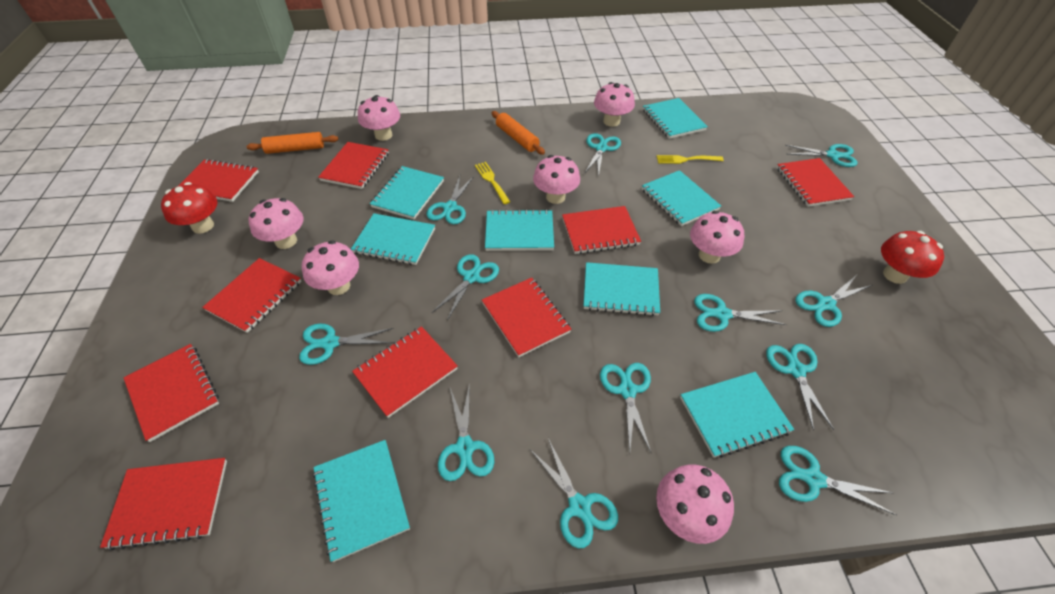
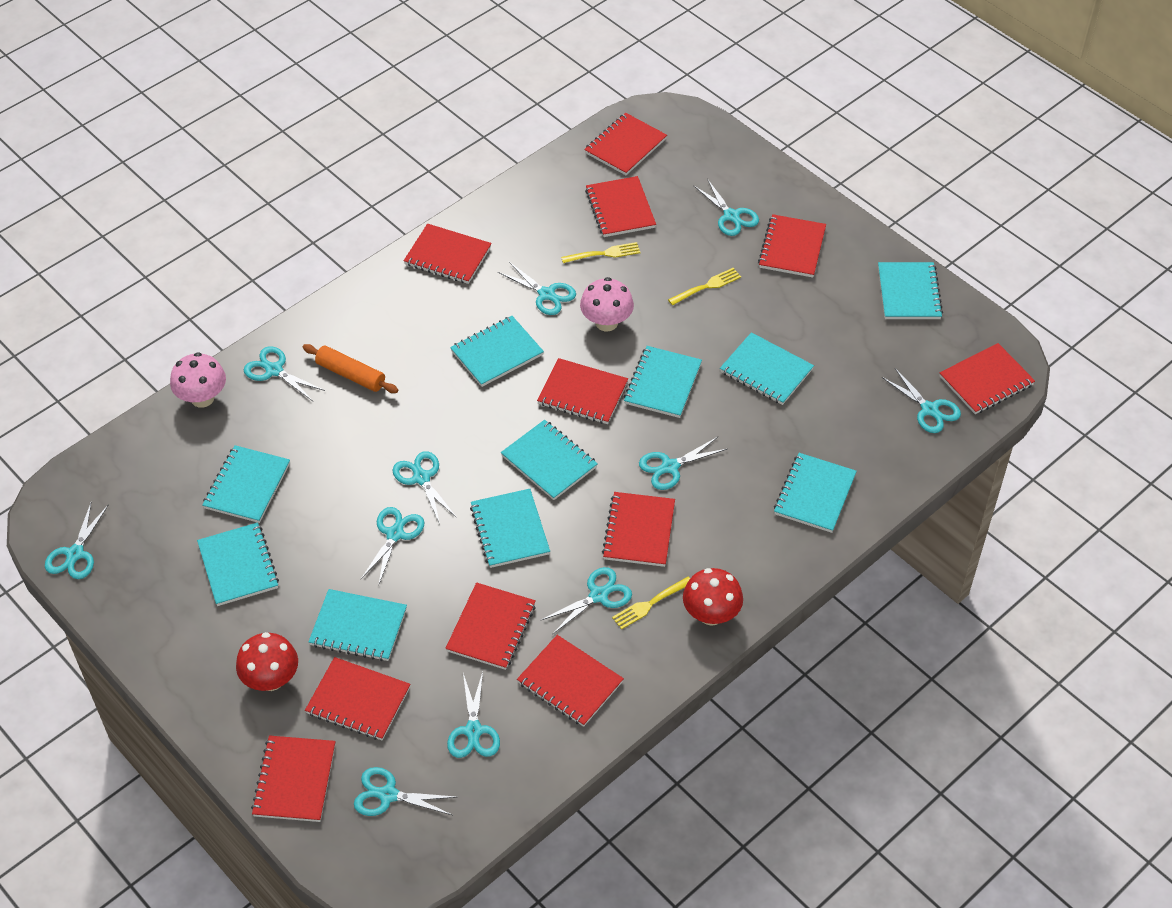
orange rolling pin: [246,132,339,154] [492,111,545,155] = 2 -> [303,344,398,393] = 1
pink mushroom: [248,198,303,249] [302,240,359,295] [358,95,400,141] [533,155,580,204] [594,82,635,127] [656,464,734,544] [690,211,744,264] = 7 -> [170,352,226,408] [580,277,634,332] = 2
red notebook: [100,458,227,551] [124,344,219,442] [178,159,259,202] [202,258,302,333] [318,142,389,189] [352,326,458,418] [482,278,571,357] [562,206,641,254] [777,158,854,207] = 9 -> [251,735,335,822] [305,657,410,740] [404,224,492,284] [445,582,536,670] [517,635,624,727] [537,358,628,424] [584,113,667,175] [585,176,656,237] [602,492,675,567] [758,214,826,277] [940,343,1035,414] = 11
turquoise notebook: [313,440,410,562] [351,213,435,265] [370,166,444,219] [485,209,554,251] [584,262,660,316] [642,170,721,226] [643,98,708,139] [680,372,794,458] = 8 -> [197,522,279,606] [202,445,290,523] [308,589,407,661] [450,316,544,387] [470,489,550,568] [501,420,598,500] [624,346,702,418] [720,332,814,405] [774,453,857,533] [878,262,943,319] = 10
turquoise scissors: [299,324,394,365] [427,176,474,224] [432,254,499,320] [438,382,494,481] [530,438,618,549] [584,133,621,177] [600,363,651,452] [694,294,787,332] [766,344,834,431] [779,446,896,515] [786,144,858,167] [796,275,872,327] = 12 -> [45,503,109,579] [244,346,325,401] [354,767,456,816] [360,507,424,586] [393,451,457,524] [447,672,500,758] [498,262,576,315] [541,567,632,635] [639,437,727,490] [693,179,759,236] [882,368,961,433] = 11
yellow fork: [475,162,510,204] [657,155,724,164] = 2 -> [561,242,640,263] [612,576,690,630] [668,268,741,305] = 3

